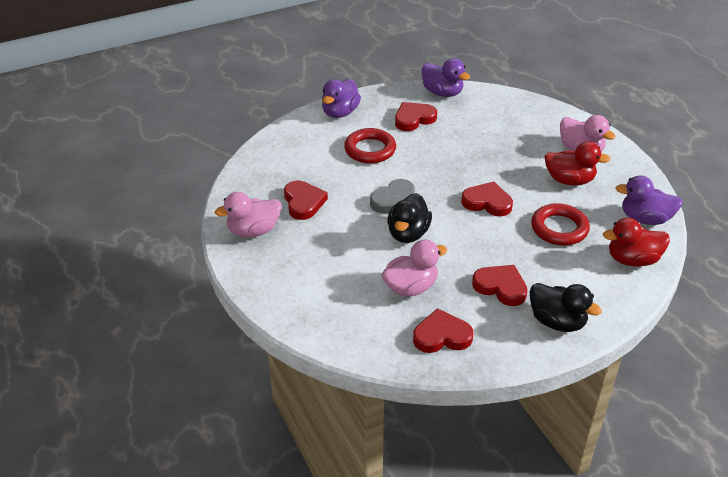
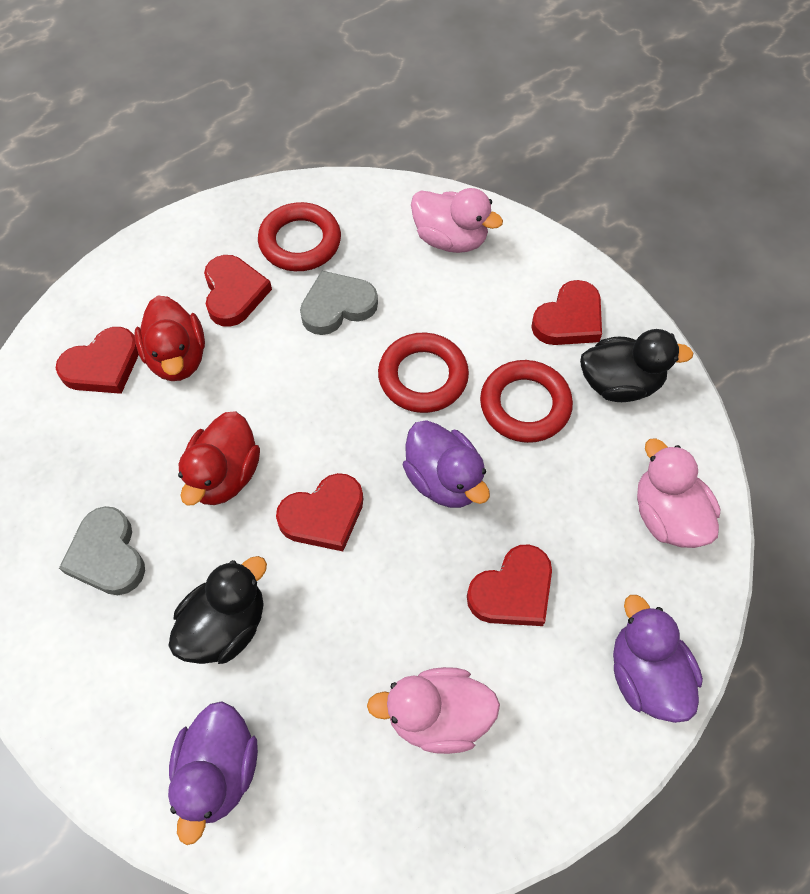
grey heart: [370,179,415,213] = 1 -> [59,506,145,595] [300,271,378,335] = 2
red ring: [344,128,396,163] [531,203,590,246] = 2 -> [258,202,341,271] [378,333,469,413] [480,360,573,443] = 3

